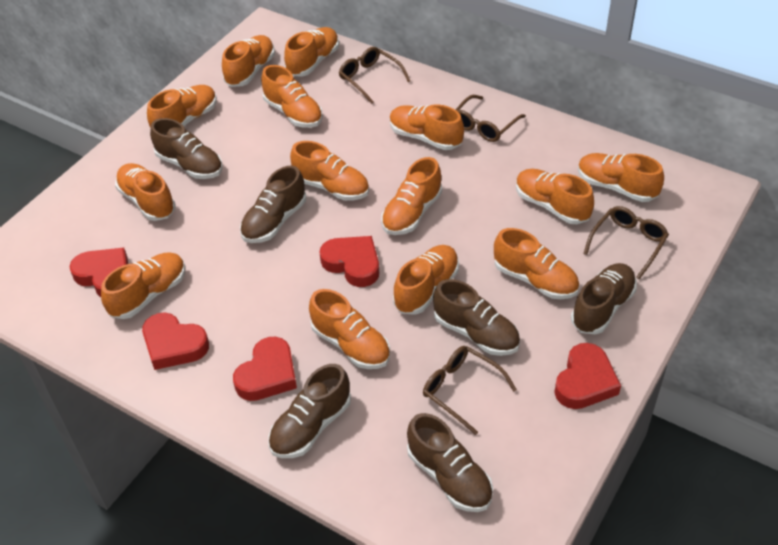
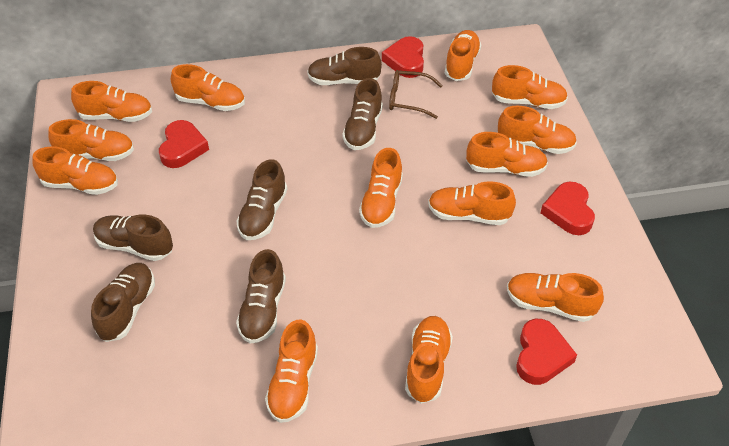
brown glasses: [338,47,410,104] [423,346,517,435] [455,95,526,142] [583,206,669,279] = 4 -> [389,70,443,119] = 1
orange shoe: [101,253,186,319] [115,163,176,221] [147,85,217,128] [222,35,275,87] [261,65,323,128] [284,27,339,76] [290,141,369,201] [309,289,390,369] [381,157,442,235] [389,104,464,150] [393,245,459,315] [494,228,579,299] [516,169,594,224] [578,153,664,202] = 14 -> [32,146,118,195] [48,119,134,161] [71,81,152,122] [171,64,245,111] [265,320,318,423] [359,148,403,228] [405,316,453,404] [428,181,516,225] [445,30,482,81] [466,132,548,177] [492,65,568,109] [498,106,577,154] [507,273,604,322] = 13
red heart: [69,248,128,297] [142,312,209,370] [233,337,297,401] [319,236,379,287] [554,343,621,409] = 5 -> [159,120,209,168] [382,36,424,78] [516,319,577,385] [541,182,595,235] = 4

